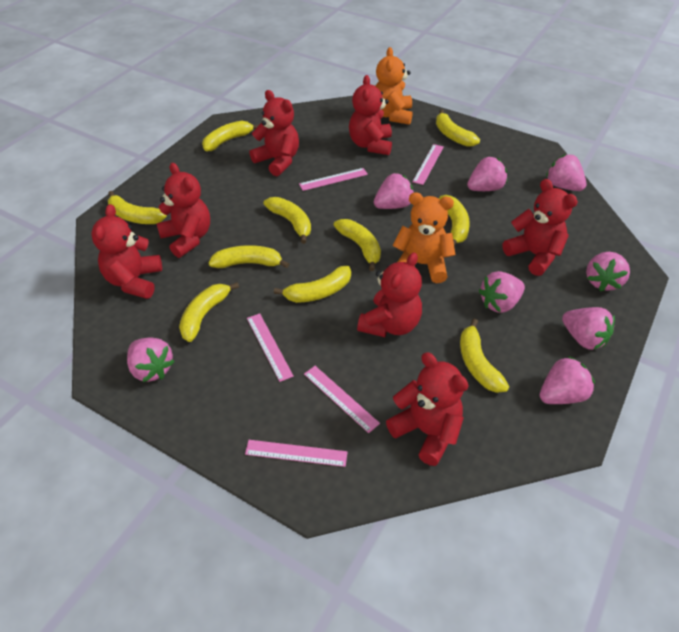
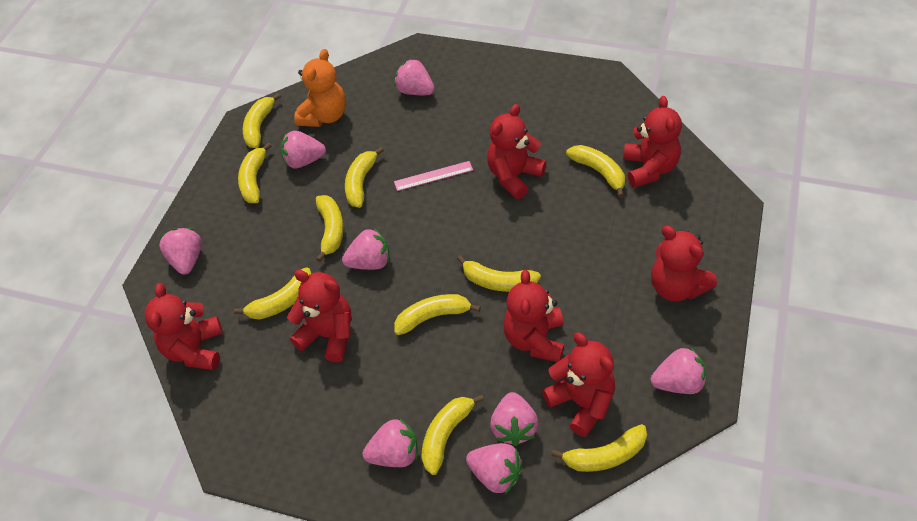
orange teddy bear: [376,47,413,125] [392,192,455,283] = 2 -> [294,49,346,127] = 1
pink ruler: [245,440,348,467] [247,313,294,382] [299,168,368,191] [304,366,380,433] [412,144,444,185] = 5 -> [394,161,473,191] = 1

